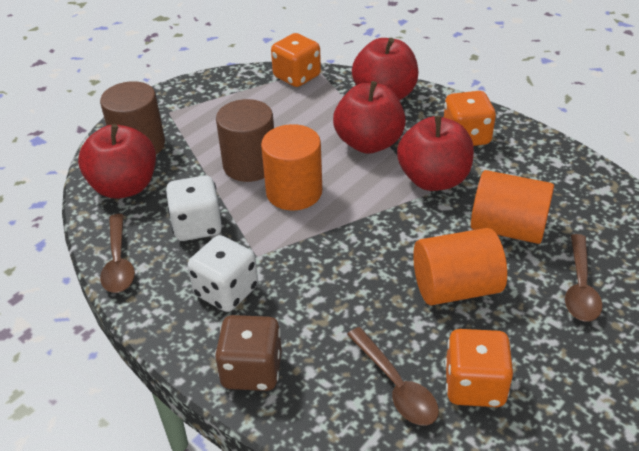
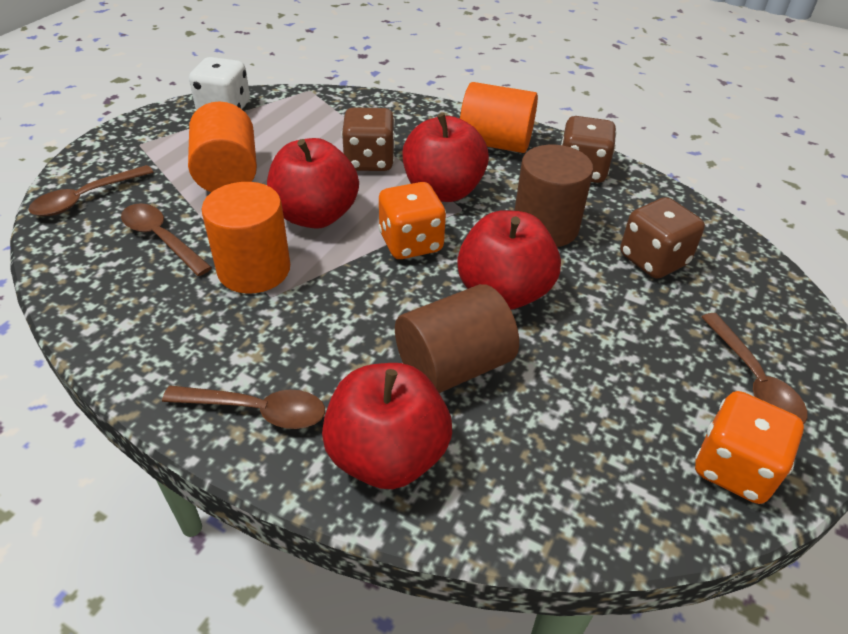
brown dice: [215,315,282,391] = 1 -> [341,107,395,171] [561,116,617,183] [620,197,705,279] = 3
brown spoon: [100,214,135,293] [347,327,439,426] [565,234,602,322] = 3 -> [28,165,153,216] [121,203,212,276] [162,386,325,429] [701,313,807,424] = 4
orange dice: [271,33,321,87] [444,91,496,146] [445,329,513,407] = 3 -> [378,182,446,259] [695,391,804,504] = 2
white dice: [165,175,223,241] [188,235,258,312] = 2 -> [189,57,250,110] = 1

